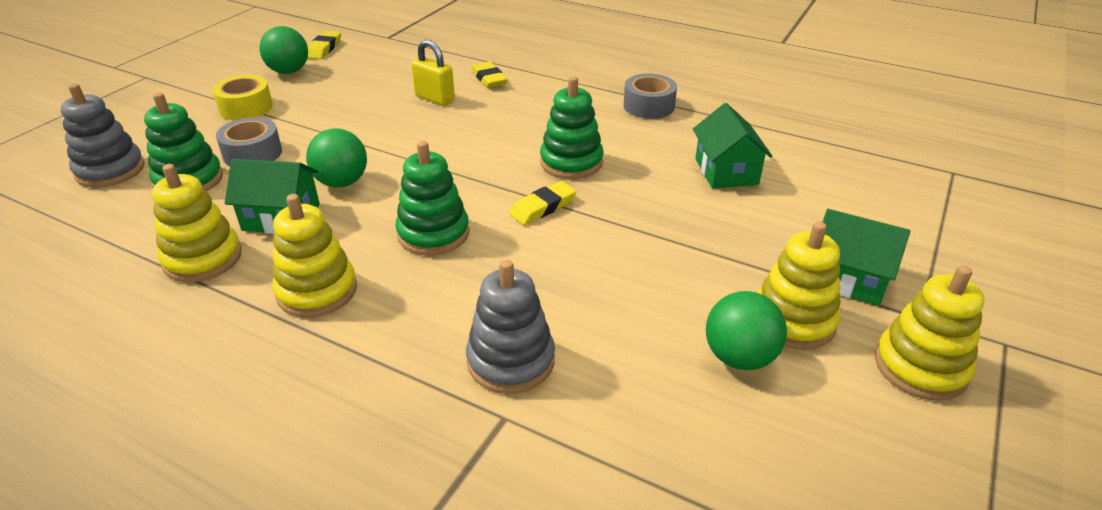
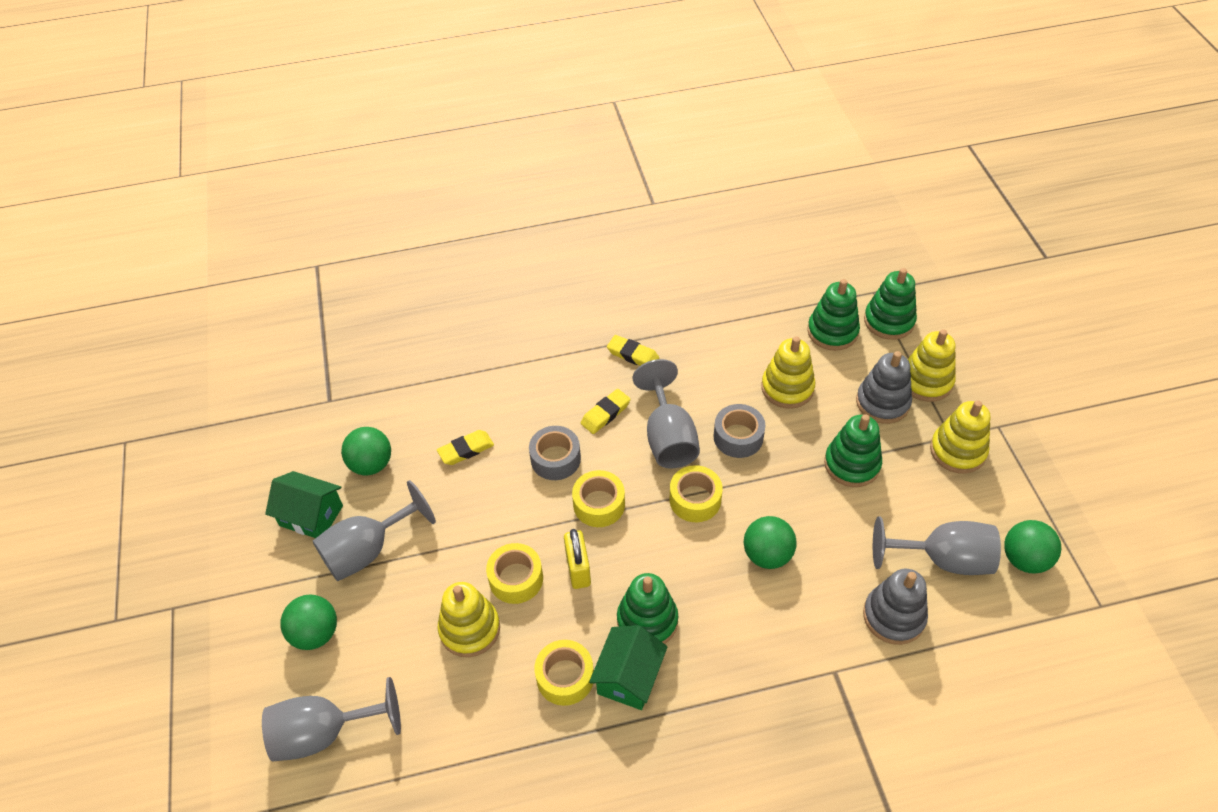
green ball: [260,26,308,74] [306,128,367,187] [706,291,787,370] = 3 -> [280,595,337,650] [341,427,391,475] [744,516,797,569] [1004,520,1061,574] = 4
green house: [225,159,320,234] [693,103,773,189] [823,209,910,306] = 3 -> [265,471,343,538] [589,625,668,710] = 2
green stacking toy: [144,93,223,192] [396,141,470,255] [540,76,604,179] = 3 -> [617,573,678,644] [807,279,860,351] [824,414,882,487] [864,268,917,340] = 4
grey goblet: none = 0 -> [262,677,401,761] [313,480,436,581] [633,359,700,469] [873,516,1001,575] = 4
yellow tape: [212,75,273,120] = 1 -> [486,543,543,604] [534,640,594,706] [572,470,625,527] [669,465,723,522] = 4

